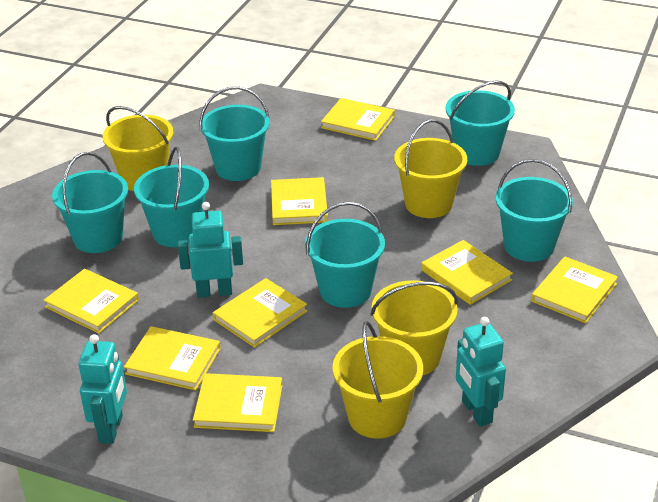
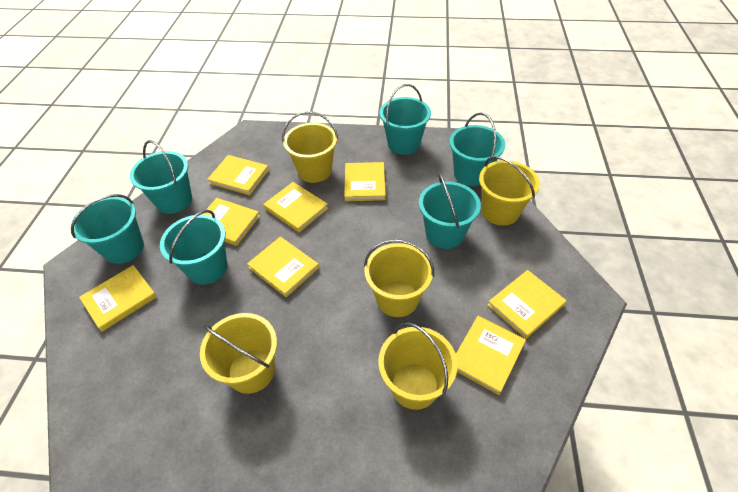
turquoise robot: [78,334,127,444] [178,202,243,298] [456,317,506,427] = 3 -> none = 0
yellow bucket: [103,106,173,191] [332,321,423,439] [371,280,458,375] [394,120,467,218] = 4 -> [200,313,277,394] [282,111,338,183] [364,239,434,317] [378,323,458,410] [479,156,540,226] = 5

